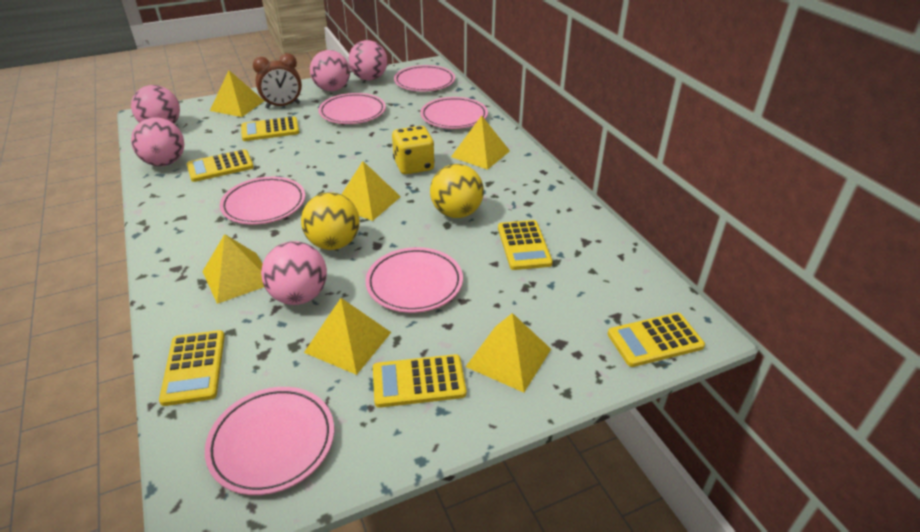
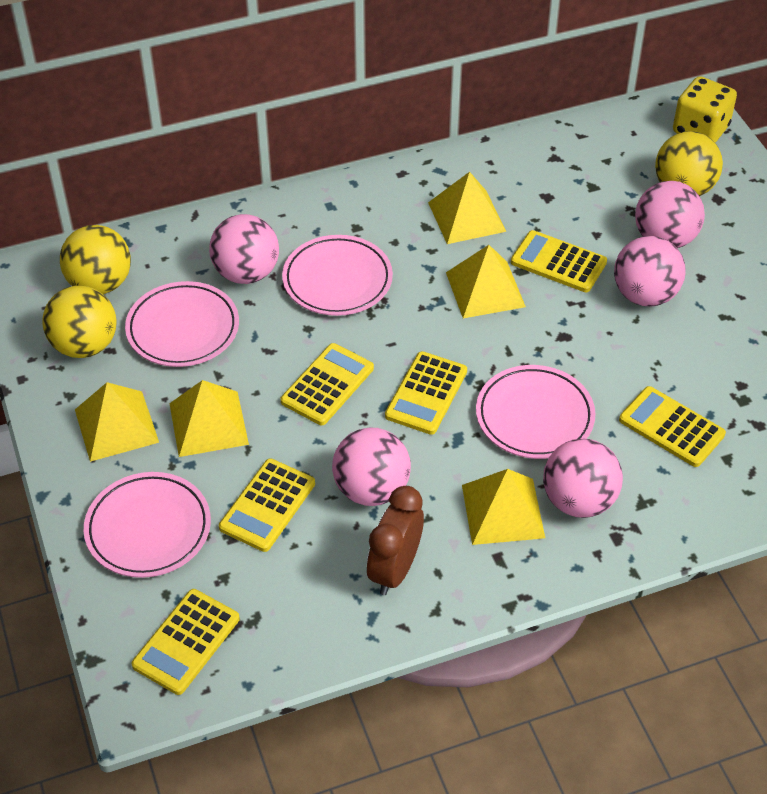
pink plate: [205,387,334,495] [220,177,305,225] [318,93,386,124] [366,247,463,313] [394,65,455,91] [420,97,488,129] = 6 -> [84,472,211,578] [125,281,239,367] [282,235,393,316] [476,365,596,459] = 4
yellow ball: [301,192,360,250] [430,164,484,218] = 2 -> [42,286,117,358] [60,225,131,294] [655,131,723,196] = 3
yellow pyramid: [202,234,264,304] [210,70,264,117] [304,298,391,375] [341,161,401,221] [451,115,510,170] [466,313,551,393] = 6 -> [75,382,159,462] [169,380,249,457] [428,172,506,244] [446,245,526,318] [462,469,545,545] = 5

